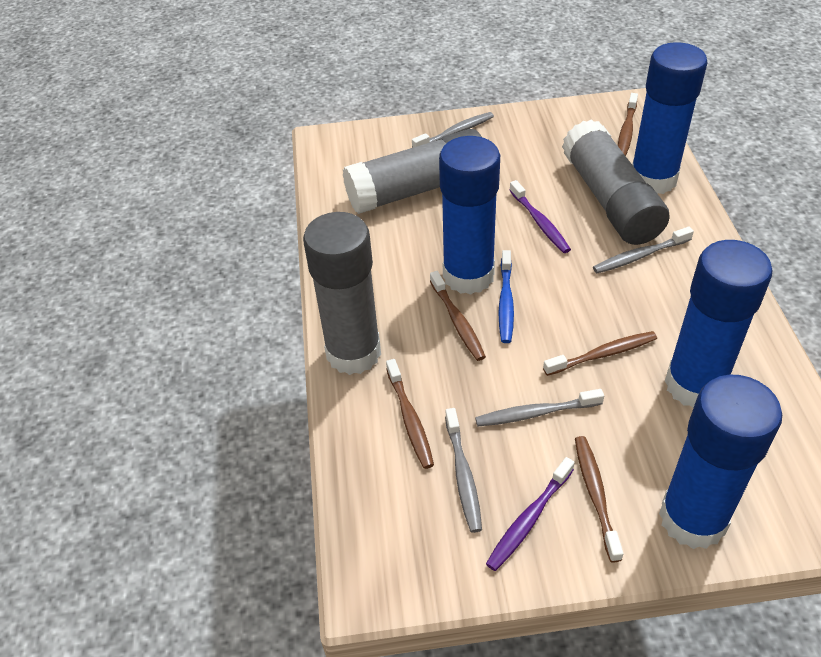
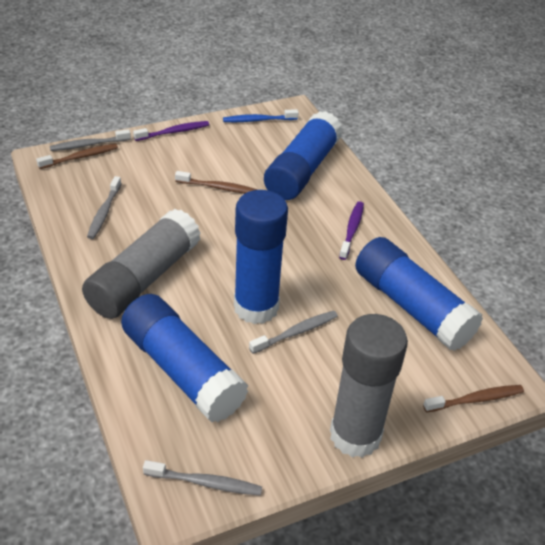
brown toothbrush: [386,359,434,469] [430,271,486,361] [543,331,657,376] [575,436,624,563] [618,93,638,156] = 5 -> [36,144,118,169] [175,171,258,194] [423,385,524,412] = 3
grey glue stick: [303,212,381,375] [343,129,482,214] [562,119,670,245] = 3 -> [82,209,201,319] [330,314,408,458] = 2

